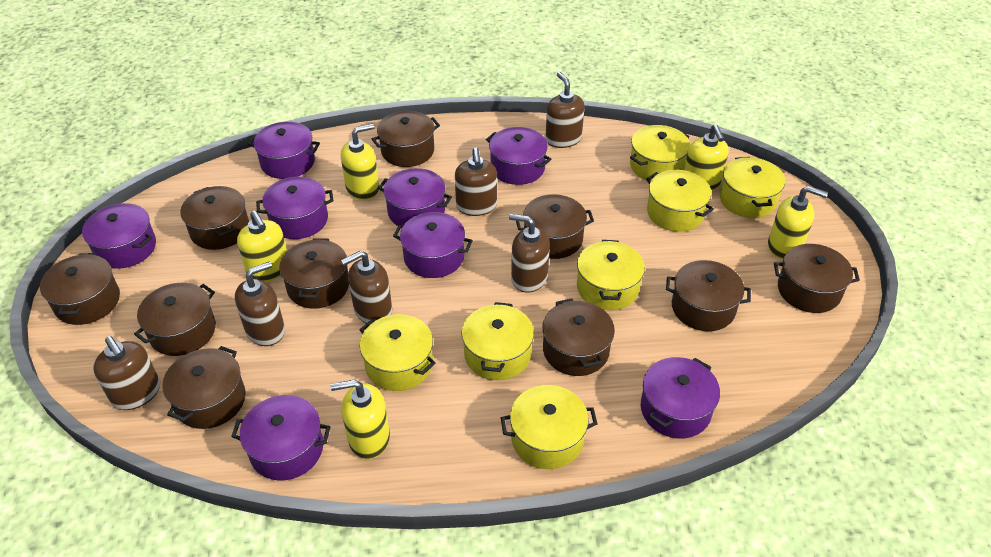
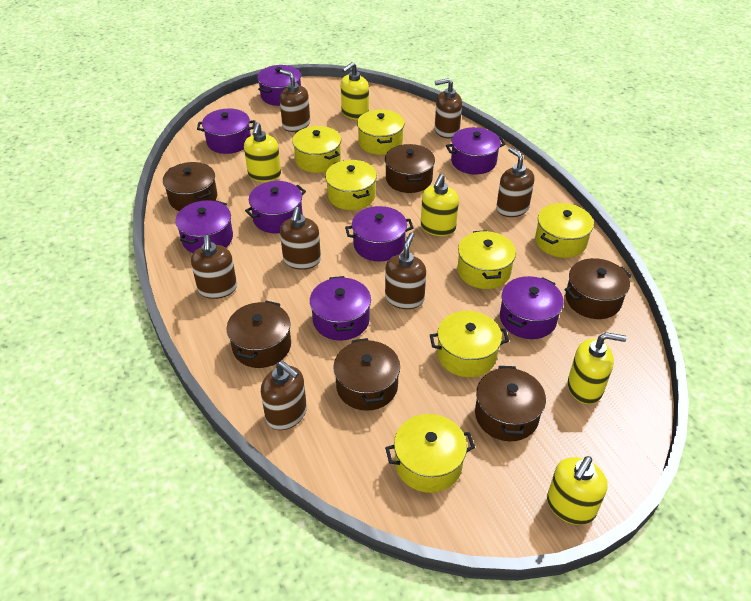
brown pot: [40,253,120,325] [134,283,216,356] [162,346,246,429] [180,186,249,250] [279,238,349,309] [372,111,440,167] [516,194,594,259] [542,298,615,376] [666,260,751,331] [774,244,860,313] = 10 -> [163,162,217,211] [226,301,291,368] [333,338,400,411] [385,144,435,193] [475,366,546,441] [564,258,632,319] = 6
brown soap dispenser: [93,336,160,410] [235,261,285,346] [341,251,392,324] [455,148,497,216] [509,214,550,293] [545,72,585,148] = 6 -> [191,235,237,299] [261,361,307,430] [280,69,310,132] [280,207,321,270] [385,232,426,309] [435,78,462,138] [496,147,534,217] = 7

